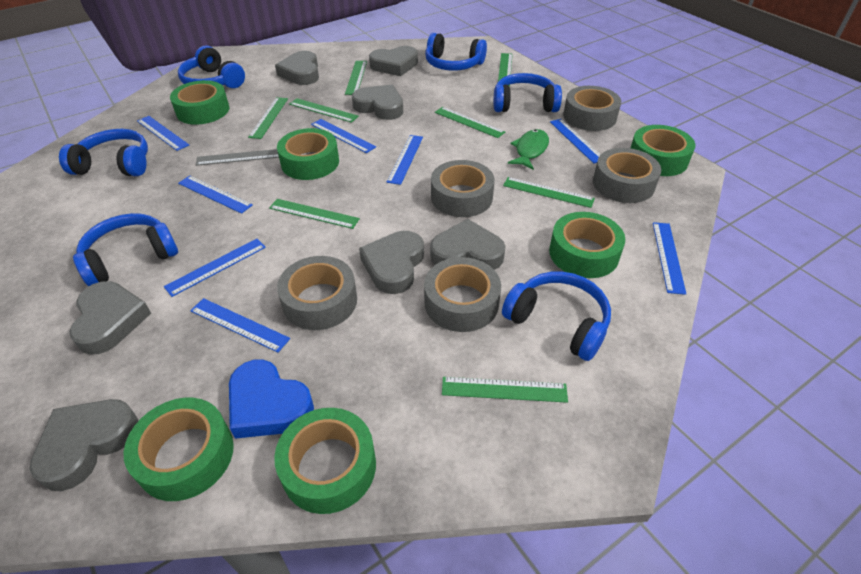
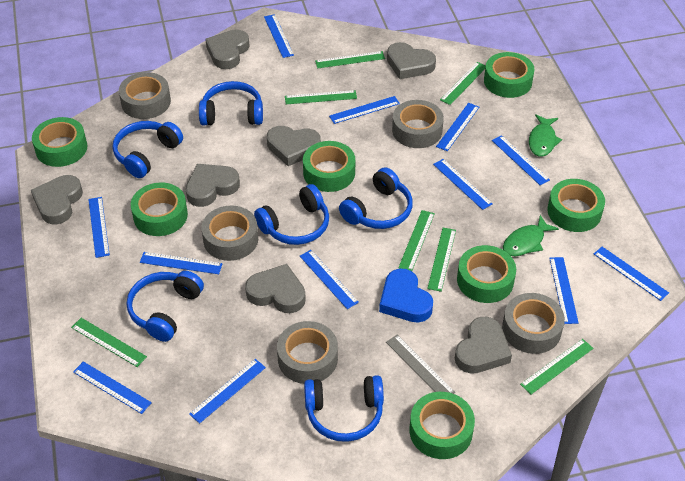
blue ruler: [137,116,189,151] [164,239,266,297] [178,175,253,214] [190,298,290,352] [311,119,376,153] [387,135,423,185] [550,119,600,164] [653,222,686,295] = 8 -> [73,361,152,414] [88,197,110,258] [140,252,223,274] [189,359,266,424] [264,14,294,58] [300,250,359,309] [329,96,400,124] [433,159,493,210] [436,103,479,151] [492,135,550,185] [549,257,579,324] [594,247,669,301] = 12
green fish: [508,129,549,170] = 1 -> [503,215,559,256] [529,114,562,157] = 2
green ruler: [248,97,288,139] [269,199,360,229] [289,98,359,123] [345,61,367,95] [435,107,505,138] [442,377,568,403] [498,53,513,86] [503,177,595,208] = 8 -> [71,318,147,367] [285,90,357,104] [315,51,385,68] [398,210,435,271] [427,228,456,292] [440,62,486,105] [520,339,593,394] = 7
green tape: [124,398,234,501] [170,80,230,125] [274,408,376,514] [277,128,339,180] [549,212,625,278] [631,125,695,176] = 6 -> [32,117,87,167] [131,182,188,236] [303,141,355,192] [410,392,475,459] [457,245,516,303] [484,52,535,98] [547,179,605,232] = 7

